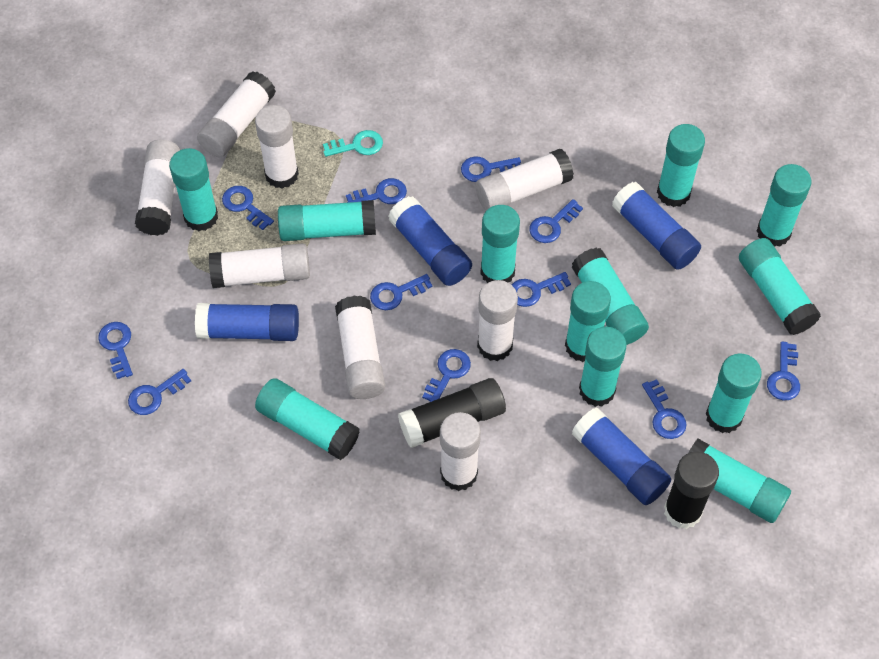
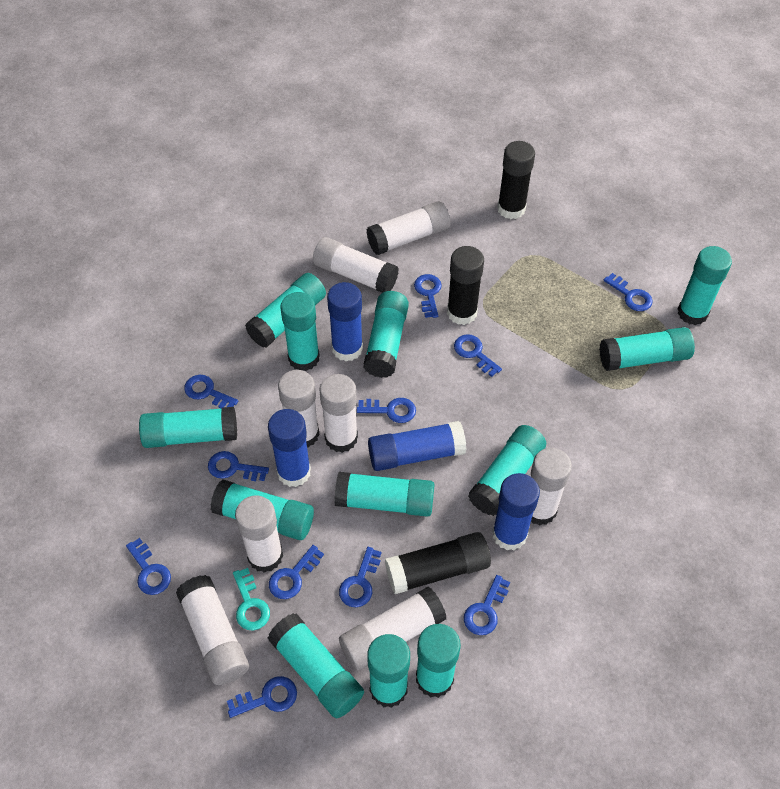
black glue stick: [398,378,506,448] [664,451,719,529] = 2 -> [385,532,491,594] [447,246,484,325] [497,141,535,219] = 3

